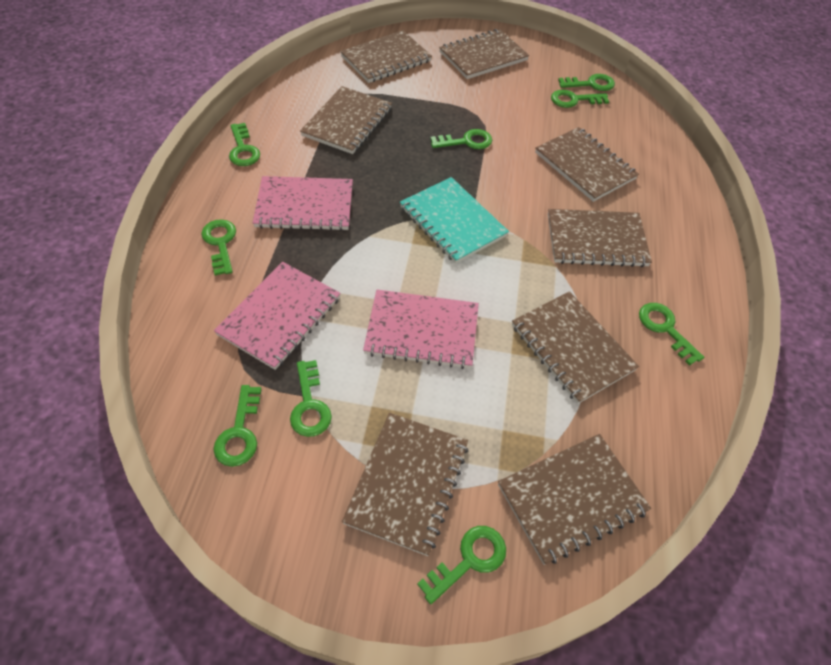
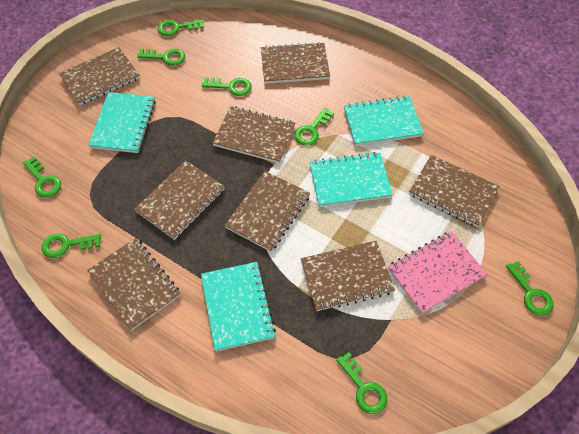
green key: [201,219,236,276] [213,385,261,467] [229,123,260,166] [290,360,332,437] [417,526,506,604] [430,129,492,149] [551,90,609,108] [558,74,615,91] [639,303,704,366] = 9 -> [23,157,61,198] [41,234,101,258] [137,49,185,66] [158,19,204,36] [202,77,252,96] [294,108,334,145] [336,352,387,414] [506,261,554,316] = 8
pink notebook: [214,262,341,370] [253,176,353,231] [363,289,479,369] = 3 -> [388,231,487,314] = 1
turquoise notebook: [400,177,509,264] = 1 -> [88,92,156,153] [201,262,276,352] [310,152,393,207] [344,96,424,146] = 4

